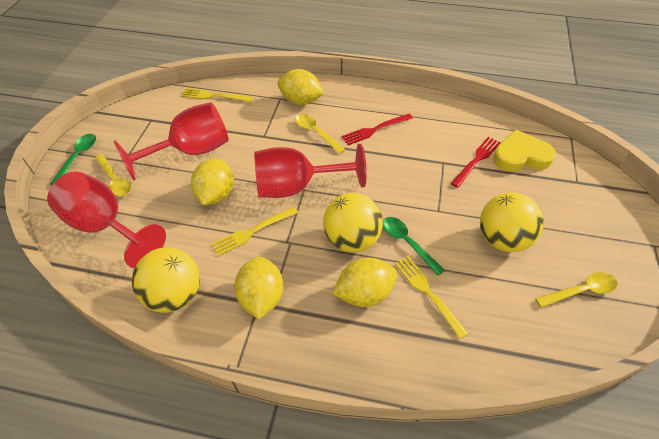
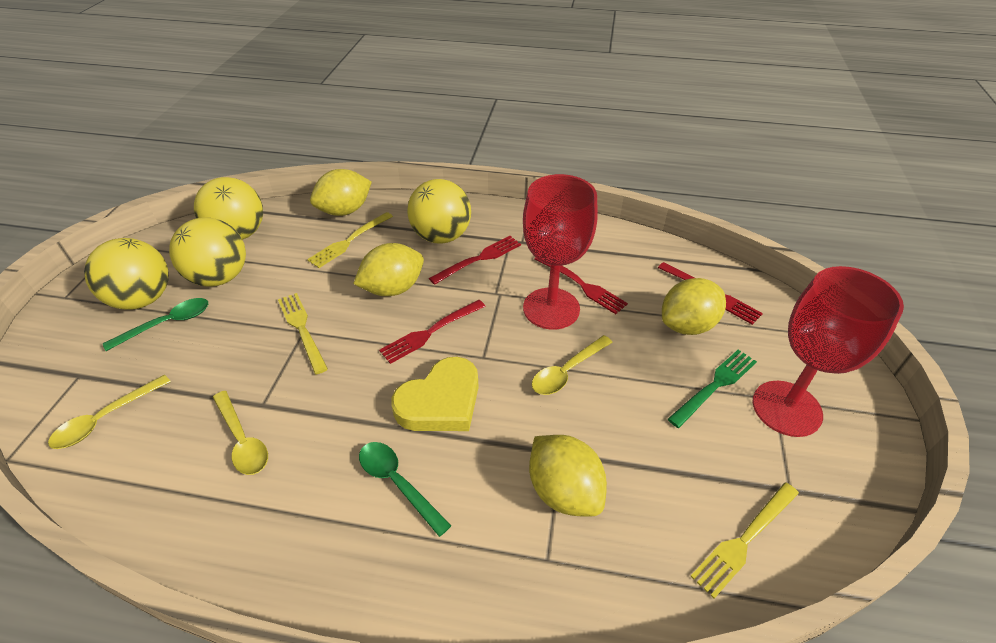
green fork: none = 0 -> [668,350,757,428] = 1
red fork: [341,114,413,145] [451,137,501,188] = 2 -> [379,300,486,364] [429,236,521,285] [534,257,628,314] [658,262,763,325] = 4
red goblet: [47,172,166,268] [114,102,229,180] [254,144,367,198] = 3 -> [523,174,598,329] [752,266,904,437] = 2
yellow ball: [132,247,200,313] [323,193,383,253] [480,192,543,252] = 3 -> [84,238,169,310] [169,218,246,287] [194,177,263,240] [407,179,471,243] = 4

